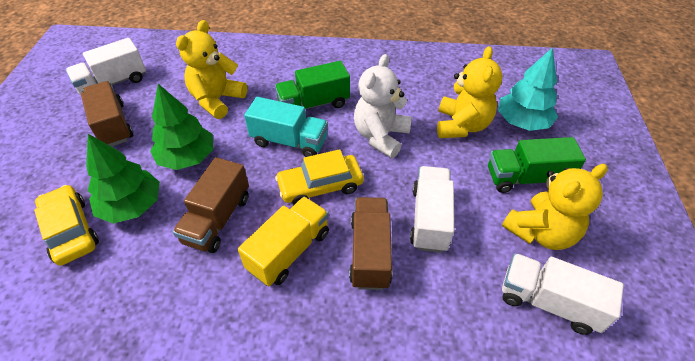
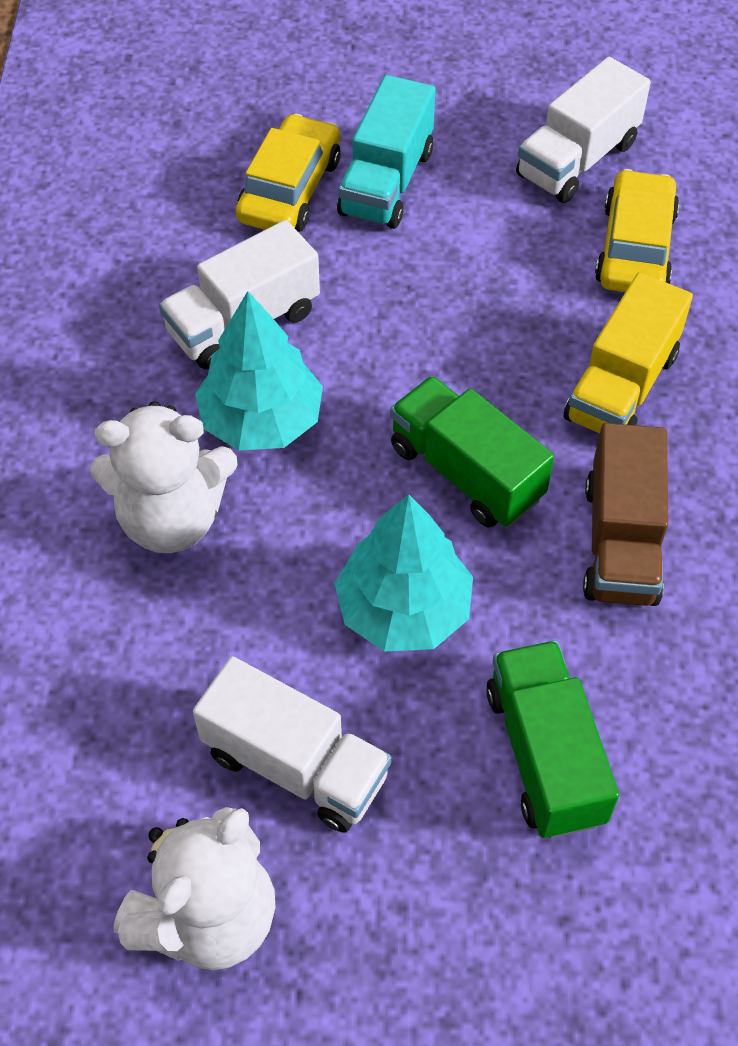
brown truck: [81,81,133,147] [173,157,249,253] [349,197,392,290] = 3 -> [583,423,668,606] = 1
green tree: [86,134,160,224] [150,84,213,170] = 2 -> none = 0
turquoise tree: [498,47,558,131] = 1 -> [195,291,323,451] [334,494,473,651] = 2
white teddy bear: [354,54,412,158] = 1 -> [90,401,238,553] [114,807,275,970] = 2
yellow teddy bear: [176,20,247,119] [437,46,503,138] [502,164,607,250] = 3 -> none = 0

